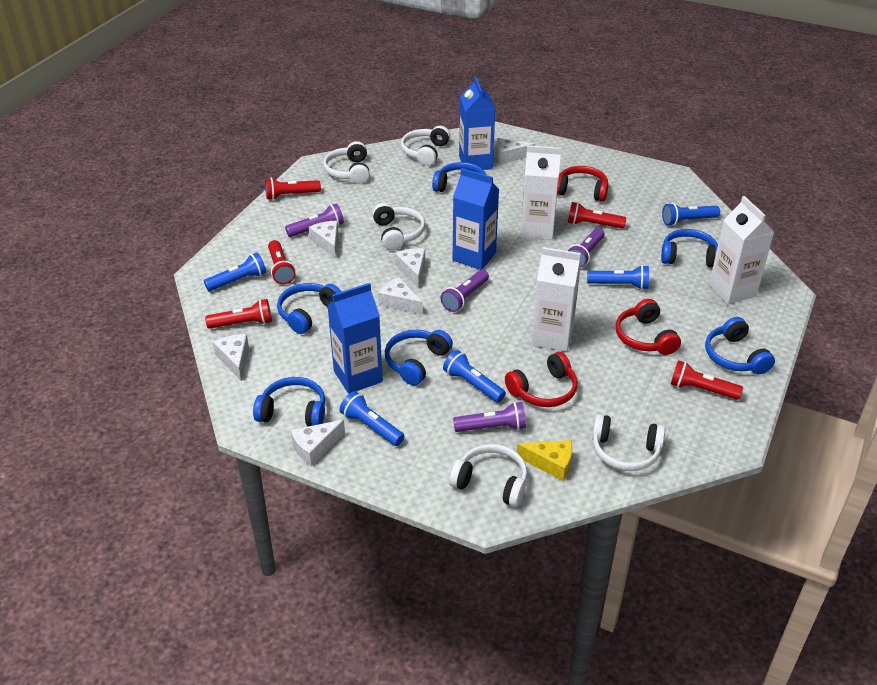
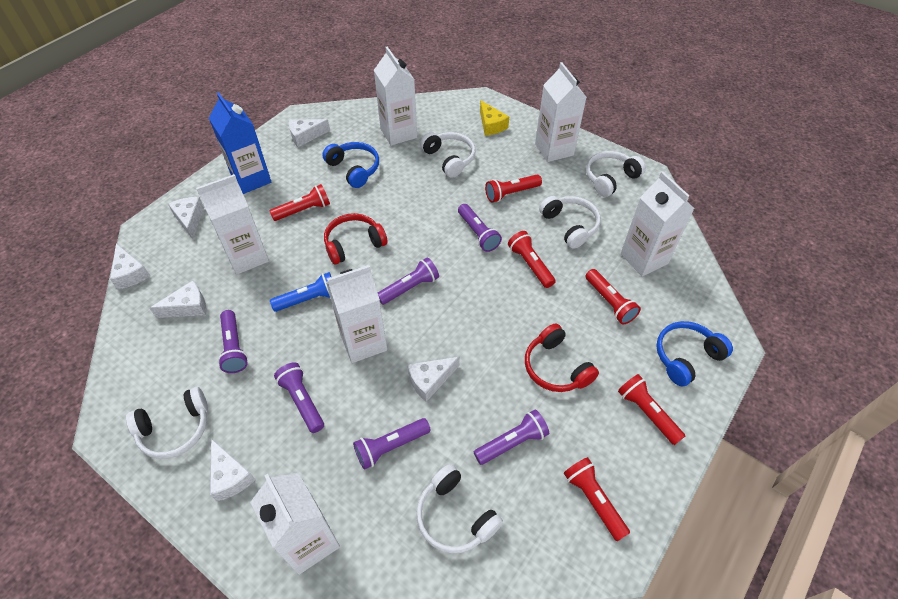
blue carton: [327,283,383,394] [453,168,499,270] [459,76,495,170] = 3 -> [209,92,271,194] = 1
blue flashlight: [204,253,266,291] [340,391,405,446] [443,350,506,403] [587,265,649,290] [662,203,720,226] = 5 -> [270,272,331,312] = 1
blue headphones: [253,377,325,426] [277,283,341,334] [385,330,453,385] [432,162,486,192] [661,229,718,267] [705,317,775,375] = 6 -> [322,142,379,188] [656,321,733,386] = 2
purple flashlight: [285,203,344,237] [440,270,489,312] [453,402,526,432] [568,228,605,268] = 4 -> [218,310,248,373] [274,362,324,433] [353,418,431,470] [378,257,439,305] [458,204,502,252] [474,410,549,465] = 6
red flashlight: [205,299,272,329] [265,178,321,200] [268,240,295,284] [568,202,626,229] [671,360,743,400] = 5 -> [270,184,330,221] [485,175,542,203] [508,231,556,288] [564,457,630,541] [586,269,641,324] [618,374,685,445] = 6
red headphones: [505,352,577,407] [557,166,609,202] [616,299,681,355] = 3 -> [324,213,387,265] [525,323,599,392] = 2
white carton: [521,145,561,240] [532,247,581,352] [709,196,774,304] = 3 -> [196,174,269,275] [250,473,340,575] [326,265,387,363] [374,46,417,146] [535,62,586,162] [621,171,695,276] = 6

